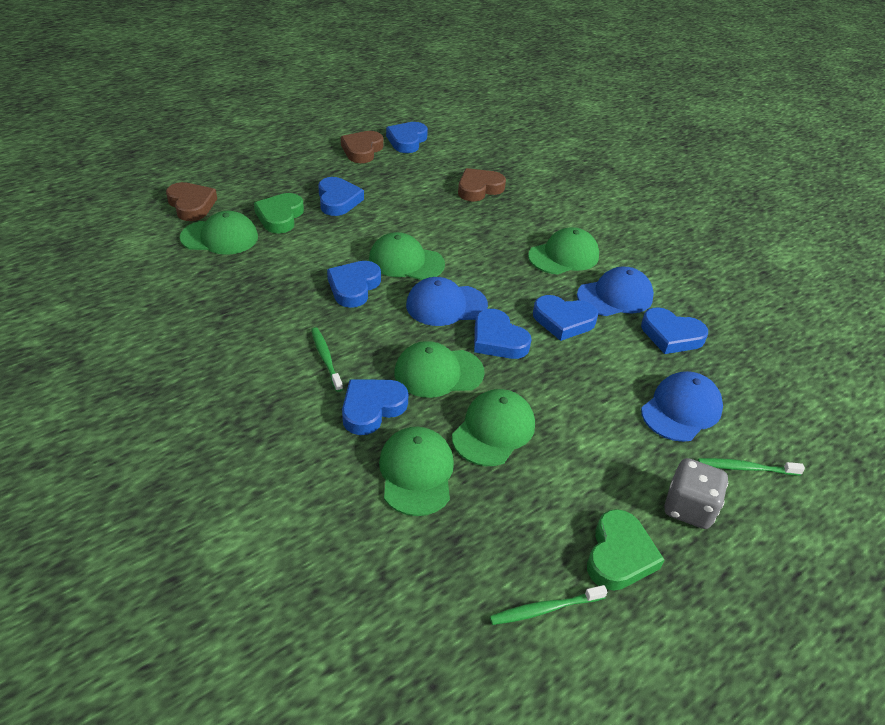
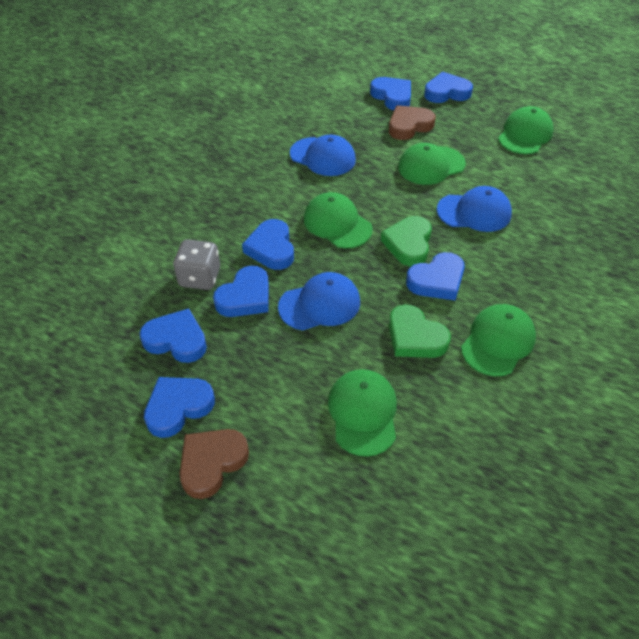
brown heart: [166,182,217,221] [341,131,383,163] [458,168,506,202] = 3 -> [179,429,249,499] [389,105,436,140] = 2
green cap: [180,211,258,255] [369,232,445,280] [379,427,454,516] [394,341,484,398] [452,389,535,466] [528,227,599,275] = 6 -> [304,192,373,249] [328,369,397,457] [398,143,466,185] [461,304,536,376] [498,106,554,154] = 5
green toothbrush: [311,327,343,392] [490,585,607,625] [698,458,805,476] = 3 -> none = 0

